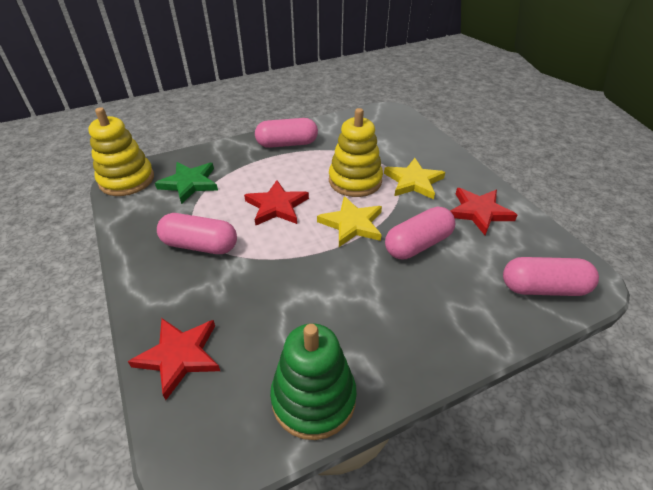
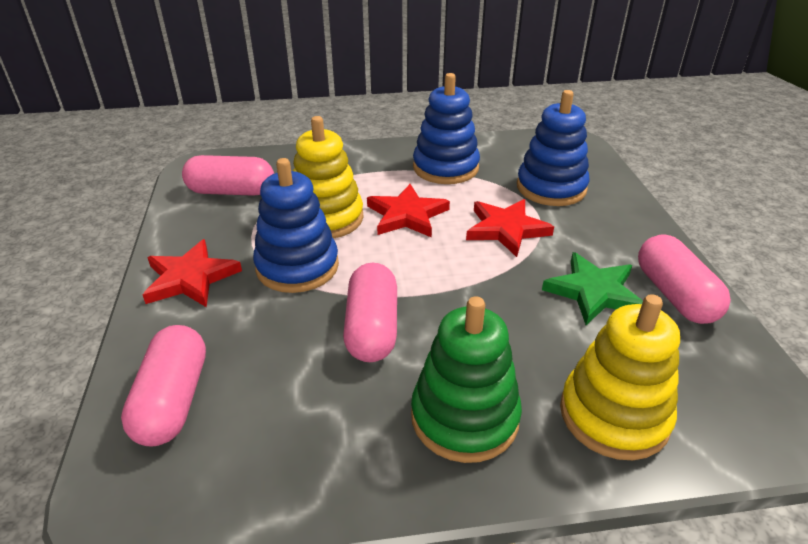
blue stacking toy: none = 0 -> [253,158,339,293] [413,73,480,184] [517,90,590,206] = 3
yellow star: [317,196,382,247] [384,158,445,200] = 2 -> none = 0

